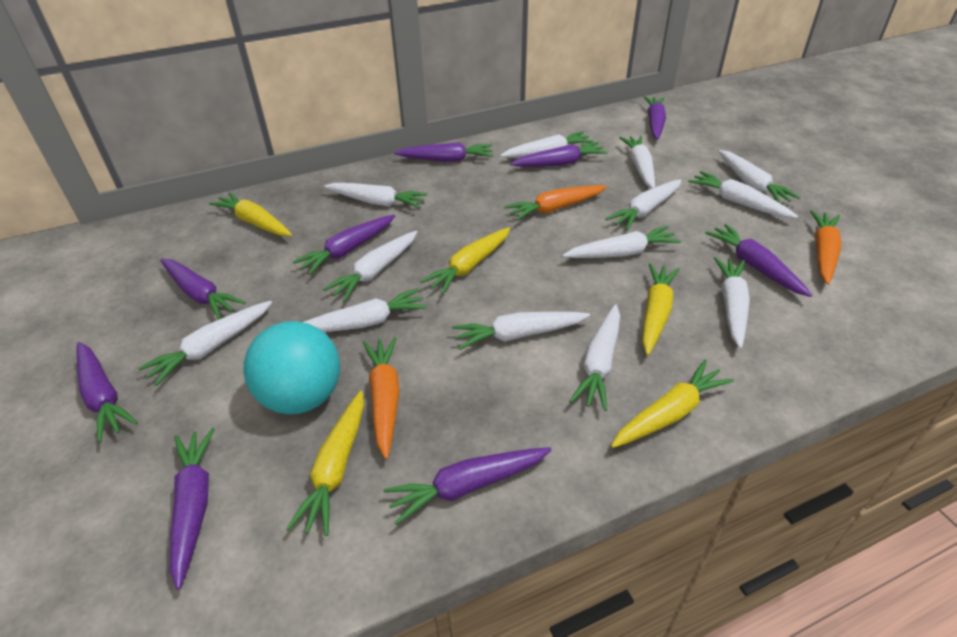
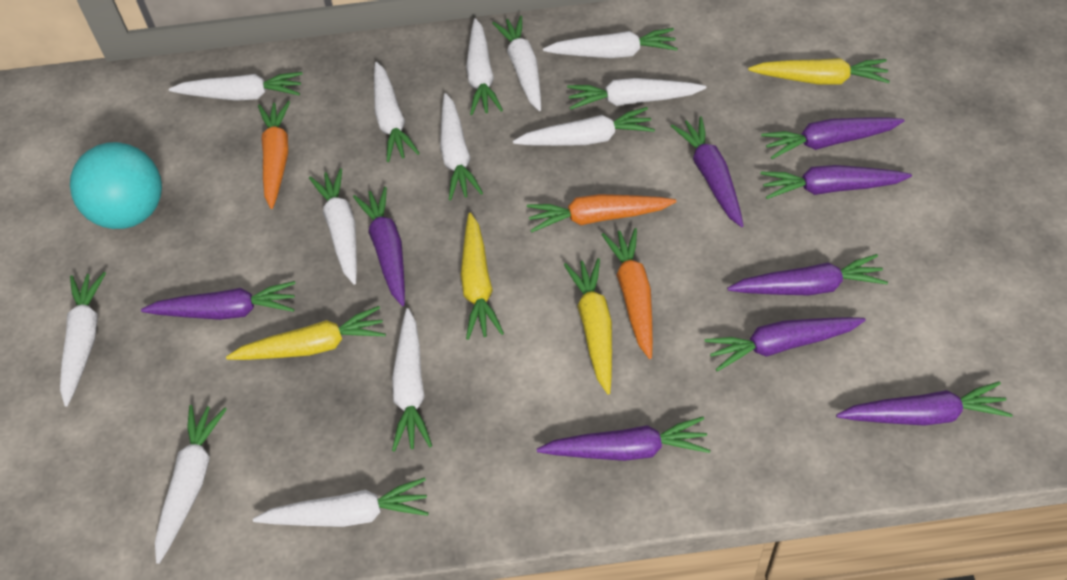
yellow carrot: [209,192,292,236] [286,391,364,536] [420,227,511,295] [611,360,734,448] [642,263,680,355] = 5 -> [226,306,386,360] [461,213,504,340] [564,258,612,394] [748,58,890,85] = 4

